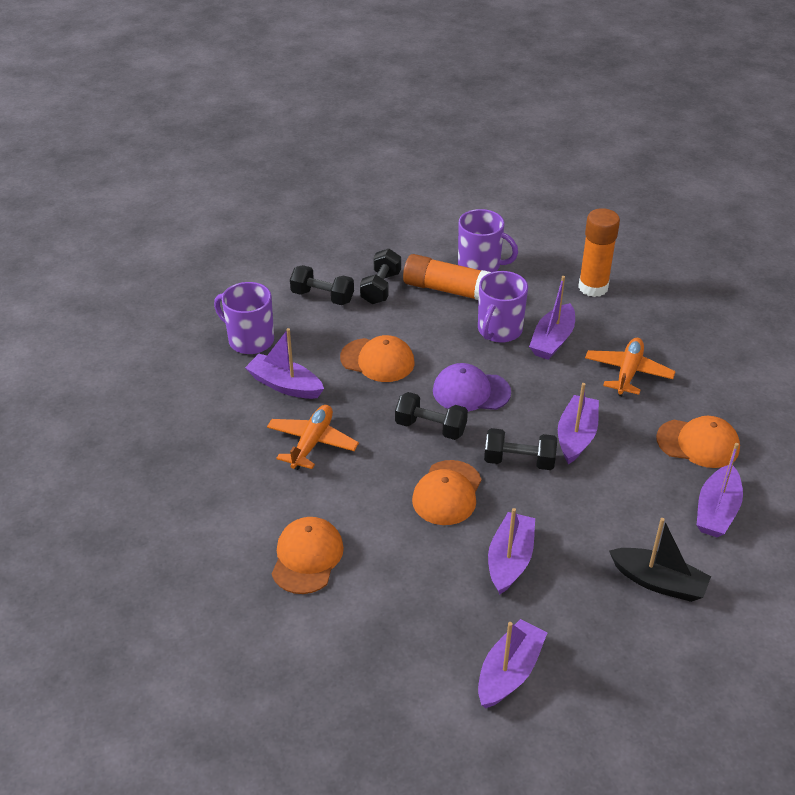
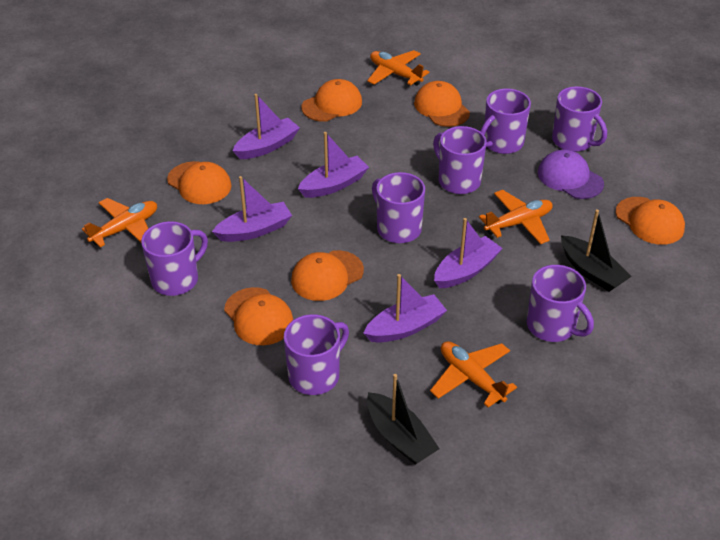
black boat: [609,518,711,602] = 1 -> [367,374,440,465] [561,209,632,292] = 2
black dumbbell: [290,265,354,305] [360,249,401,304] [395,392,468,440] [484,428,557,470] = 4 -> none = 0
orange cap: [272,517,344,594] [340,335,415,382] [412,460,482,525] [656,416,740,468] = 4 -> [167,161,232,204] [224,287,293,345] [291,250,364,301] [301,79,362,122] [414,81,470,127] [616,197,685,245] = 6
orange glue stick: [403,254,491,300] [578,208,620,297] = 2 -> none = 0
orange plane: [267,405,359,470] [585,338,676,396] = 2 -> [82,198,157,247] [367,50,429,86] [430,341,517,408] [479,190,553,244] = 4
purple boat: [245,328,324,399] [478,619,547,708] [488,508,535,594] [529,276,575,360] [558,383,599,464] [697,443,743,538] = 6 -> [212,176,292,242] [233,94,300,159] [298,132,369,198] [363,274,447,342] [434,218,503,288] = 5
purple mug: [214,282,274,354] [458,209,518,272] [478,271,528,343] = 3 -> [141,221,208,296] [284,314,349,395] [372,172,425,243] [433,126,487,194] [480,89,531,154] [527,265,594,342] [552,86,607,152] = 7

